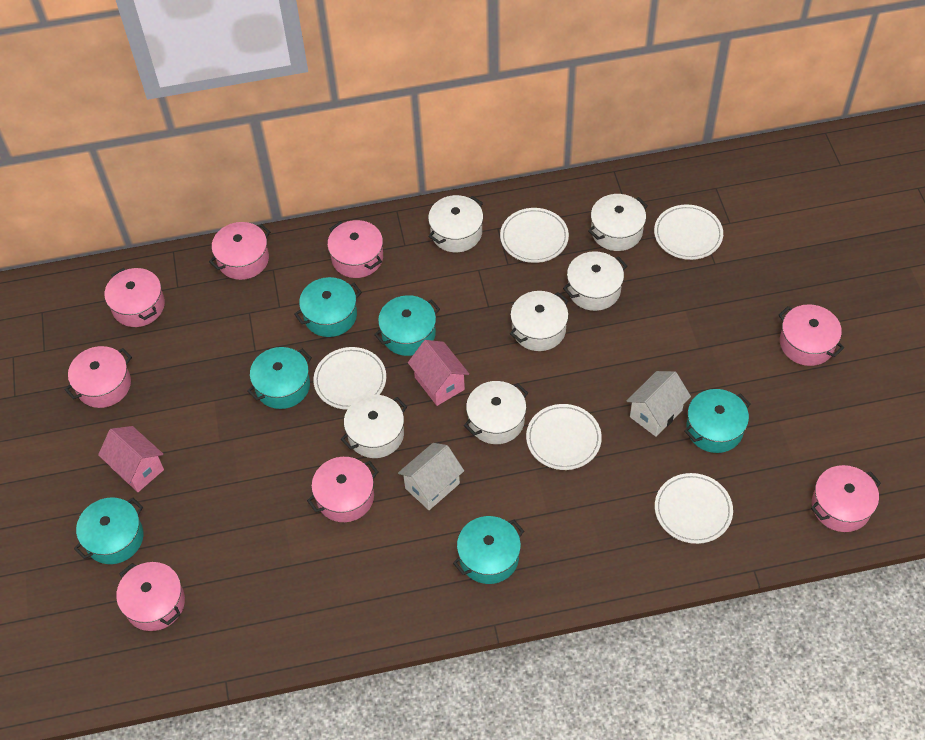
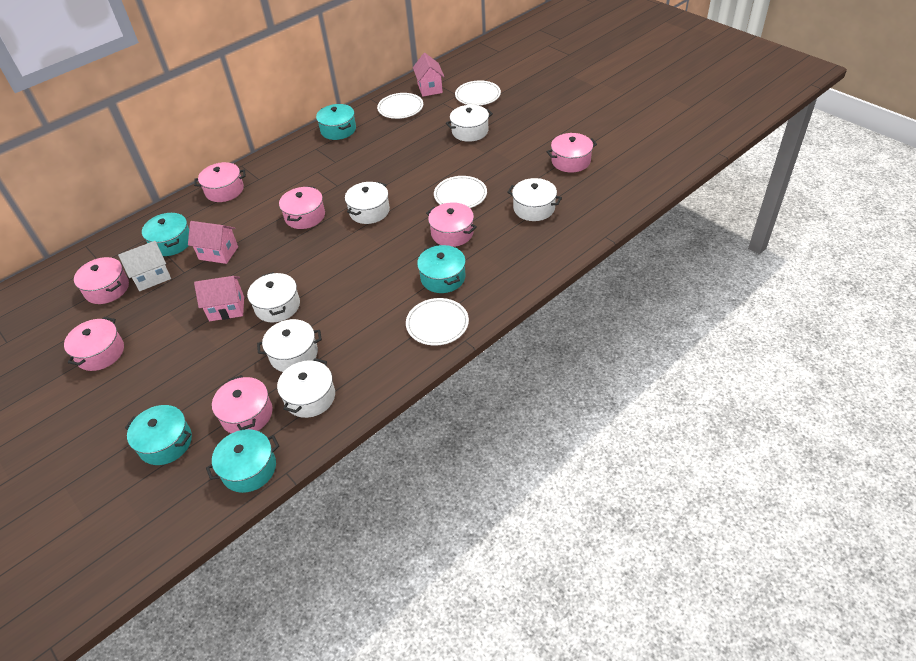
pink house: [98,426,164,492] [408,340,469,406] = 2 -> [188,221,238,264] [194,276,244,321] [413,53,444,97] = 3
pink pot: [65,346,132,408] [105,268,165,327] [116,562,185,631] [209,222,270,280] [307,457,378,522] [327,220,383,278] [779,304,844,366] [811,465,881,532] = 8 -> [64,317,124,371] [74,257,129,304] [194,162,246,202] [212,375,273,433] [279,186,325,229] [426,202,477,247] [546,133,597,173] = 7
turquoise pot: [74,497,144,564] [247,347,312,409] [294,277,362,337] [374,295,440,356] [453,516,524,584] [684,389,750,453] = 6 -> [125,405,192,465] [142,213,189,256] [206,429,279,493] [316,104,356,140] [417,245,466,293] = 5
white house: [398,443,464,510] [627,371,691,437] = 2 -> [118,241,171,291] = 1
white plate: [313,347,386,410] [500,208,569,263] [526,404,602,470] [654,205,723,260] [655,473,733,544] = 5 -> [377,93,423,119] [406,298,469,346] [434,176,487,208] [455,80,501,106] = 4

